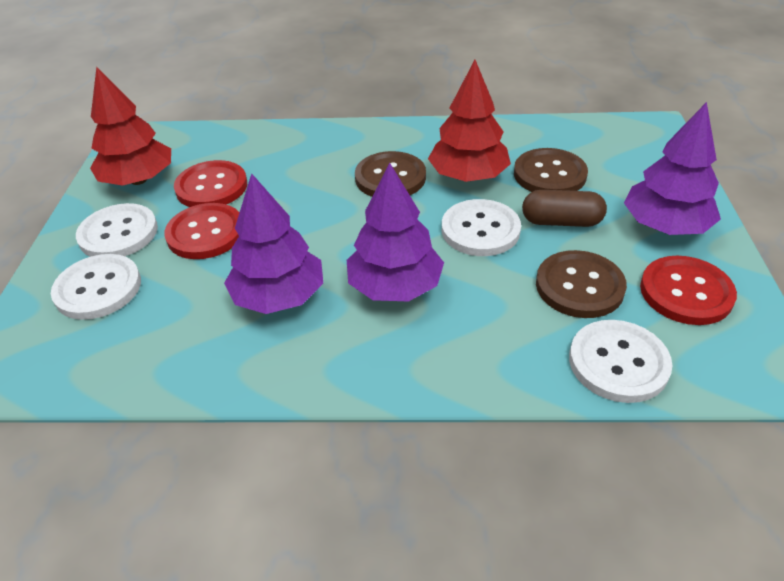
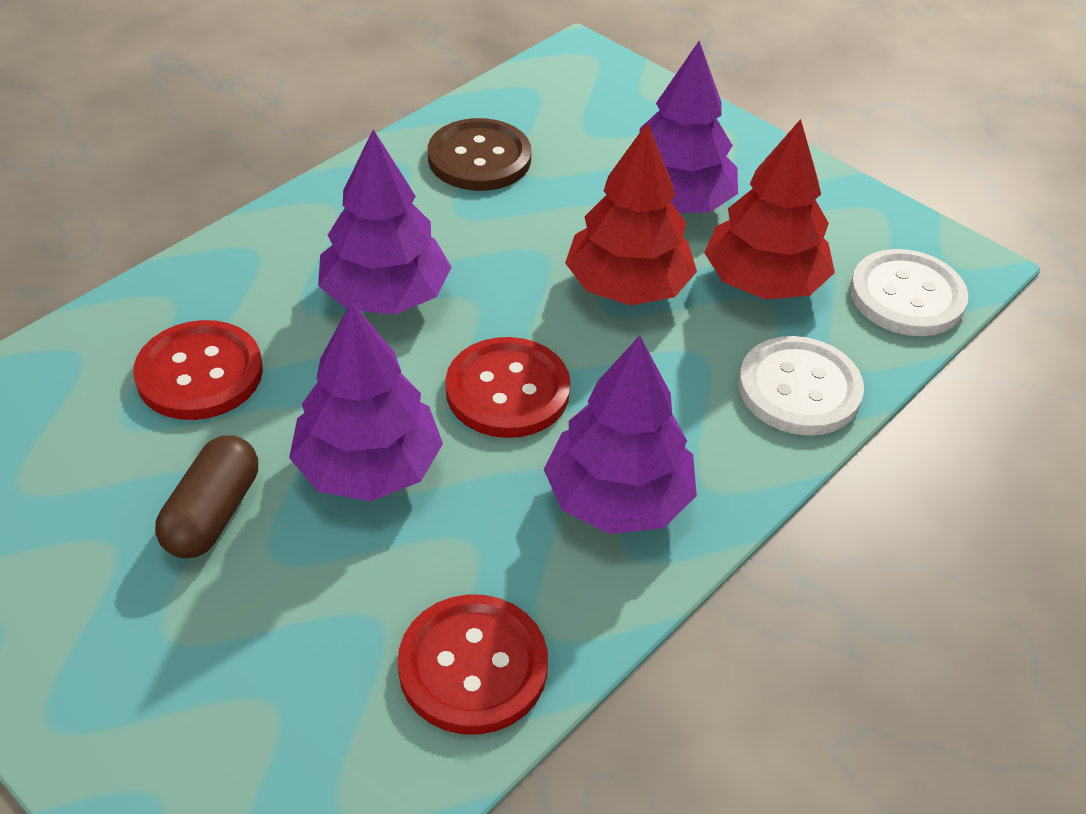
brown button: [355,151,426,197] [514,148,588,192] [536,250,627,318] = 3 -> [428,118,531,191] = 1
purple tree: [224,173,323,314] [347,163,444,302] [624,102,721,235] = 3 -> [289,302,443,501] [318,130,451,315] [544,336,697,534] [640,41,738,213] = 4
white button: [51,254,141,320] [76,203,158,257] [442,199,521,256] [569,320,672,403] = 4 -> [738,336,864,436] [850,249,968,336] = 2

